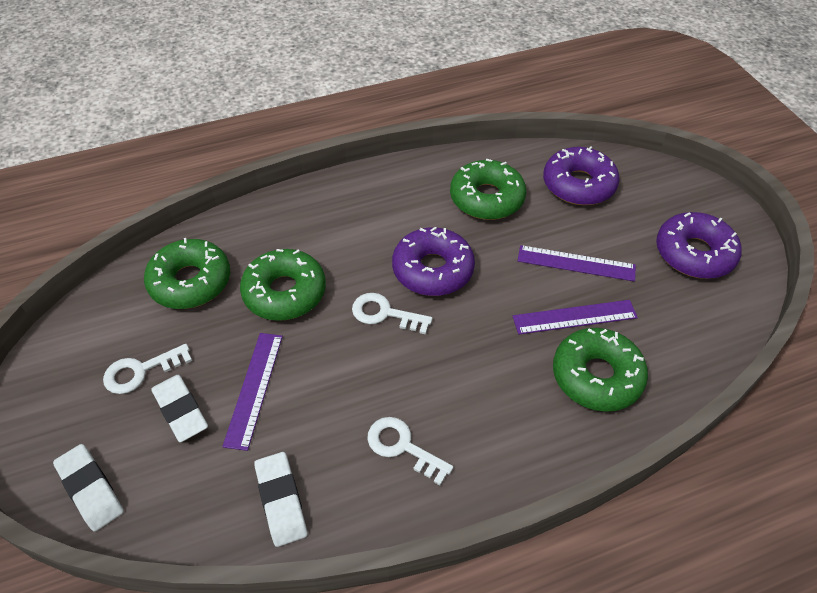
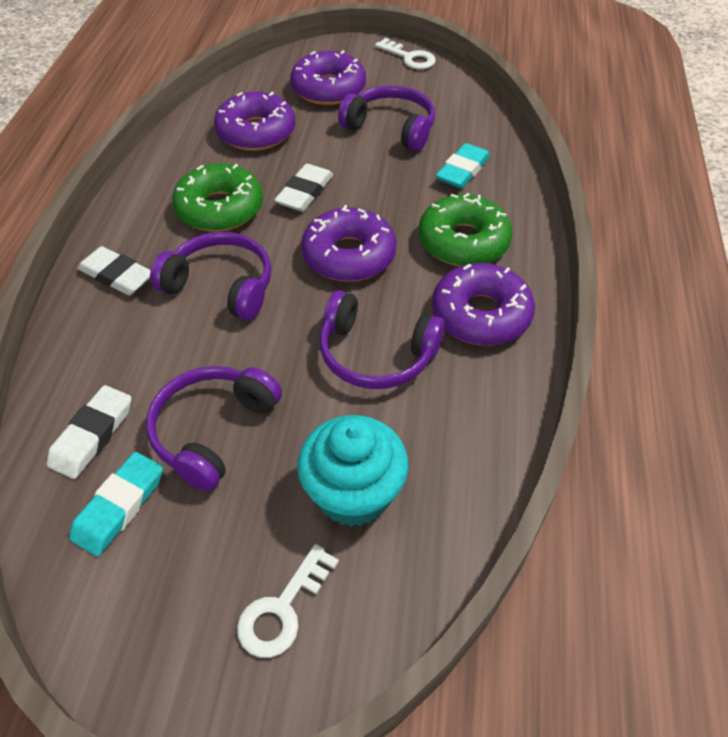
green donut: [144,238,230,309] [240,249,326,321] [450,159,526,220] [553,328,648,412] = 4 -> [172,163,263,232] [419,193,513,266] = 2
purple donut: [392,227,475,296] [543,146,620,205] [656,212,742,279] = 3 -> [214,91,295,151] [290,50,366,105] [301,205,397,282] [432,263,535,346] = 4
purple headphones: none = 0 -> [146,366,282,492] [150,232,271,320] [320,290,445,389] [338,85,435,151] = 4
purple ruler: [222,333,283,451] [513,300,638,335] [518,245,636,282] = 3 -> none = 0
turquoise cupcake: none = 0 -> [297,415,408,527] = 1
turquoise eraser: none = 0 -> [69,452,163,557] [436,143,490,189] = 2
white key: [103,344,192,394] [352,293,433,335] [367,417,453,485] = 3 -> [237,544,339,658] [375,38,436,69] = 2

